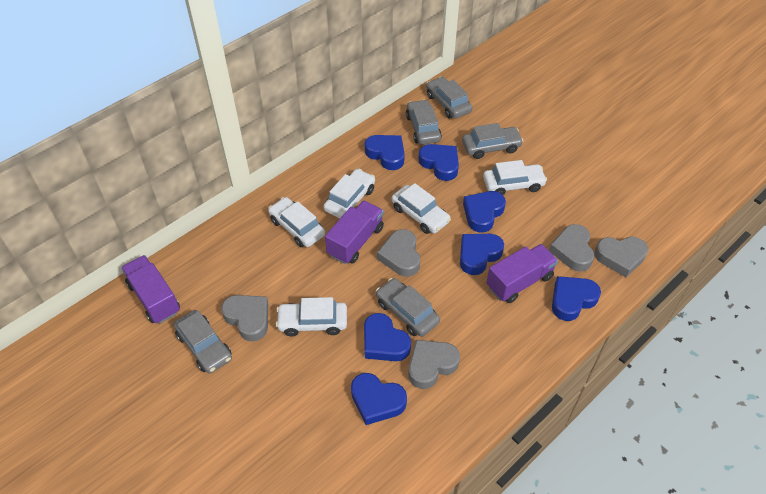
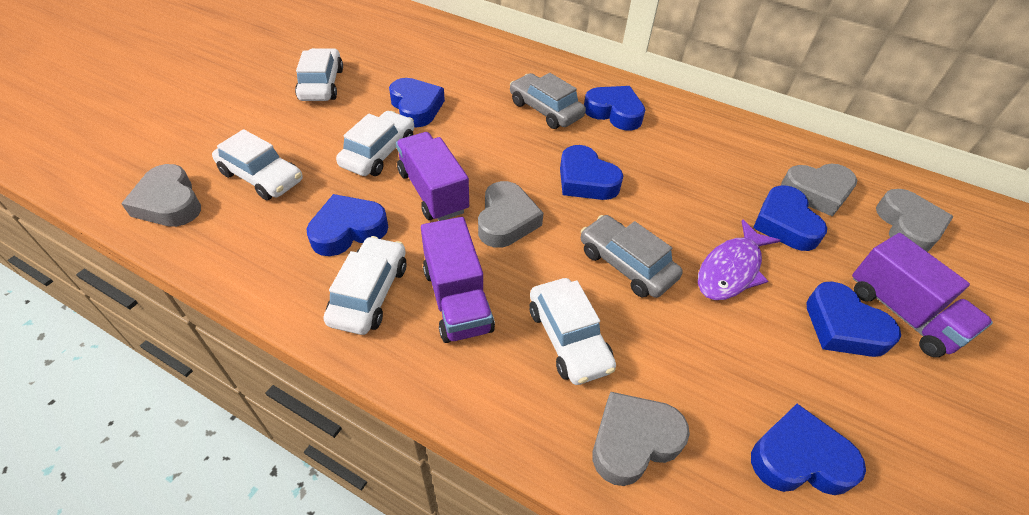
grey car: [174,310,232,374] [376,278,440,337] [406,100,442,145] [426,77,473,119] [462,123,523,159] = 5 -> [510,73,586,129] [581,215,683,298] = 2
purple fish: none = 0 -> [698,219,781,300] = 1

